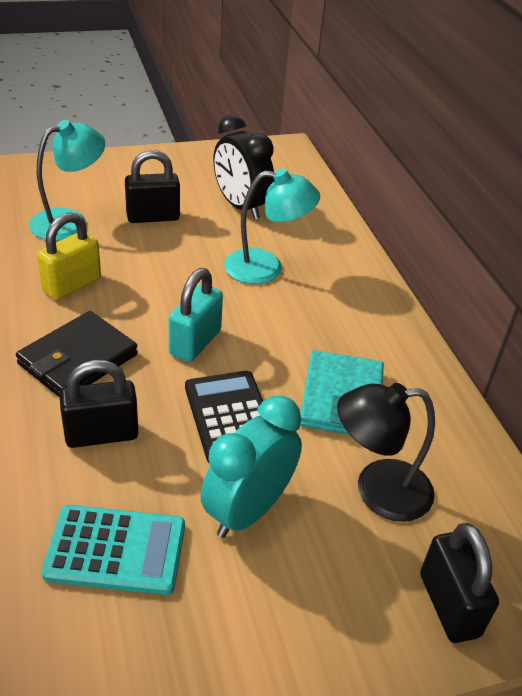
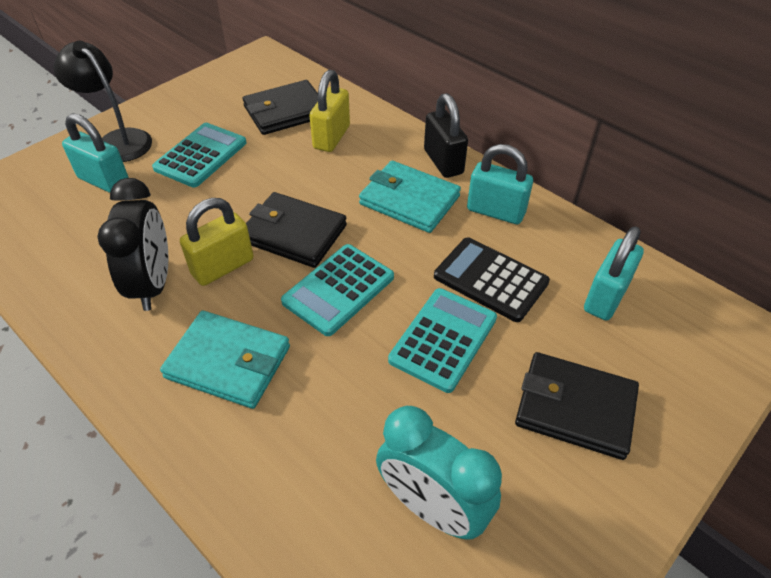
black padlock: [59,360,138,448] [125,150,180,223] [420,523,499,643] = 3 -> [424,93,468,178] = 1
black wallet: [16,311,138,398] = 1 -> [243,80,318,135] [246,192,347,268] [515,352,639,460] = 3
turquoise calculator: [41,505,185,595] = 1 -> [152,123,247,188] [281,244,394,336] [388,288,497,393] = 3
turquoise lamp: [29,120,105,241] [224,169,320,284] = 2 -> none = 0
turquoise padlock: [169,268,223,362] = 1 -> [62,113,129,193] [467,144,533,224] [584,226,644,321] = 3
turquoise wallet: [300,350,384,435] = 1 -> [160,311,290,409] [359,161,461,233] = 2
yellow padlock: [37,212,101,300] = 1 -> [180,198,254,286] [309,70,350,152] = 2

